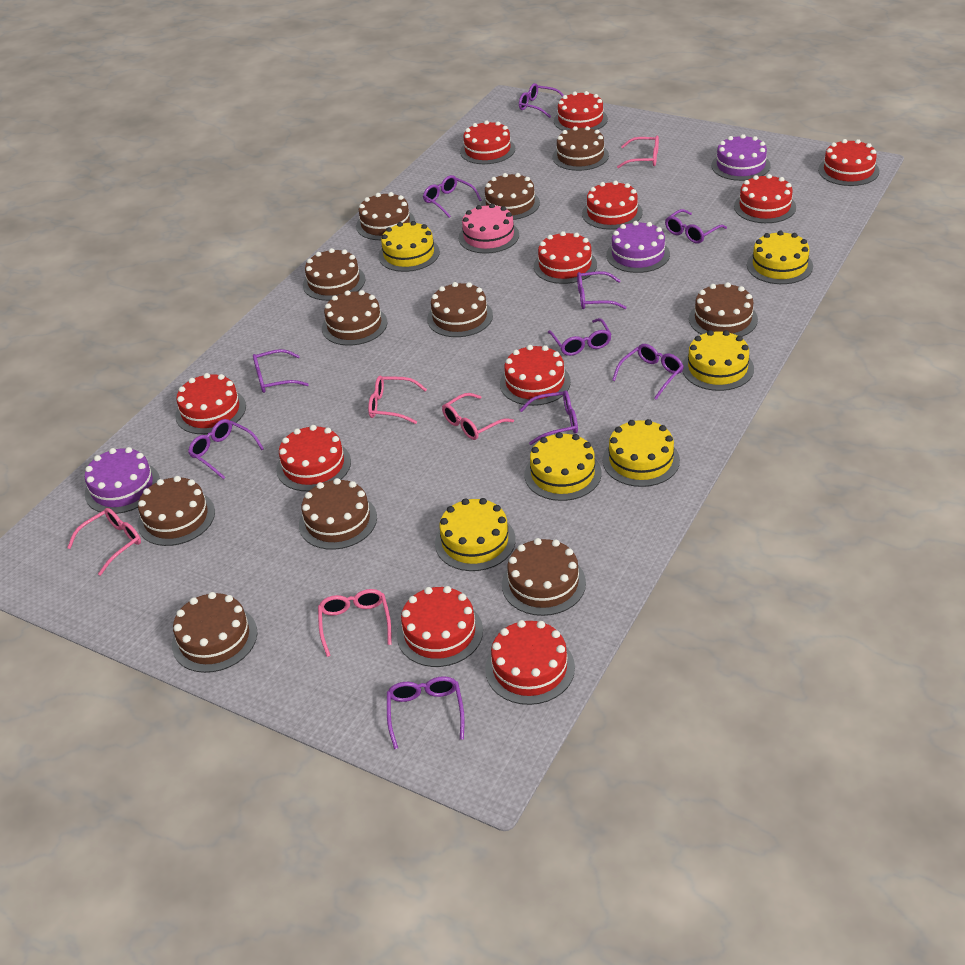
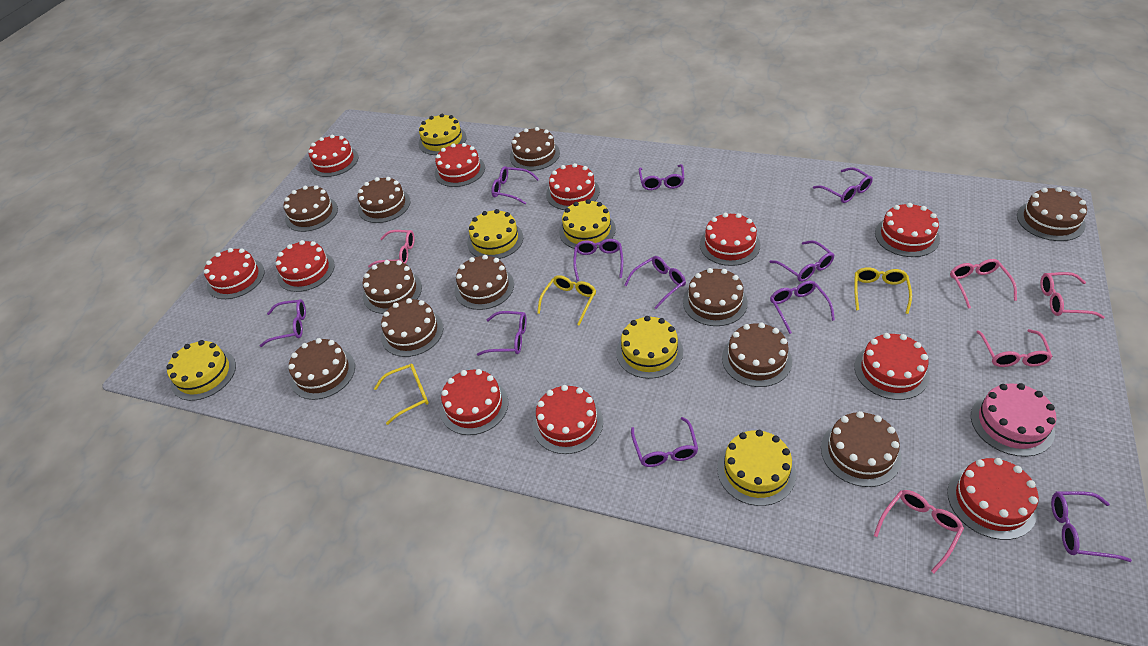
purple cake: [85,447,160,514] [606,221,670,273] [711,134,771,181] = 3 -> none = 0
purple glasses: [188,419,264,479] [253,349,309,393] [387,676,465,749] [423,175,482,218] [519,83,564,118] [520,390,578,445] [548,318,612,356] [577,271,627,309] [612,344,684,400] [665,209,727,244] = 10 -> [260,299,306,347] [477,311,527,356] [491,166,539,204] [573,239,623,281] [625,256,686,309] [631,417,698,467] [639,164,684,190] [770,240,834,282] [770,281,835,334] [813,167,873,203] [1051,491,1132,562] = 11
yellow glasses: none = 0 -> [374,364,429,425] [537,275,596,326] [854,267,912,314] = 3

